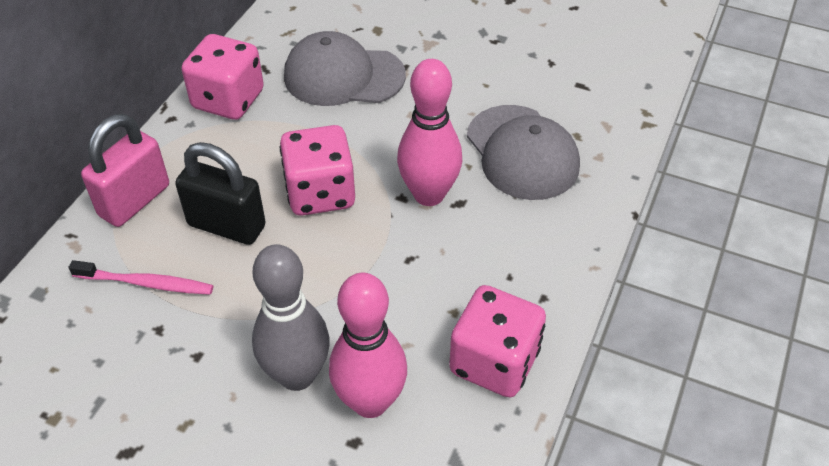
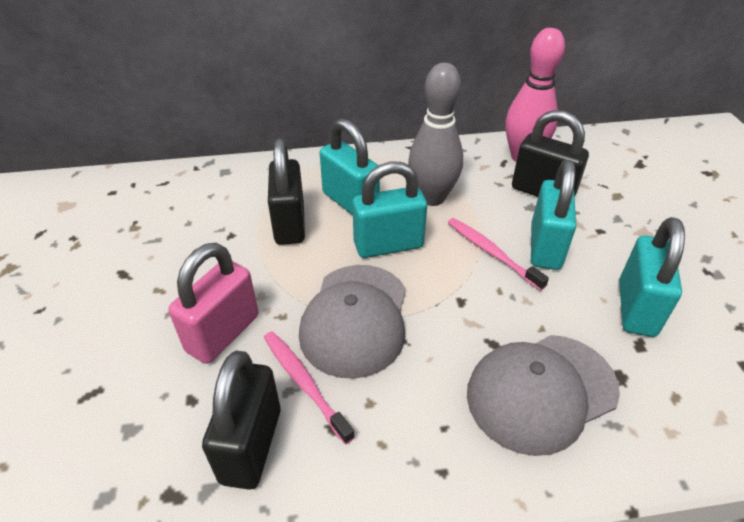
black padlock: [175,142,266,245] = 1 -> [202,351,281,490] [268,138,305,245] [512,110,589,197] = 3
pink bowling pin: [329,273,407,418] [397,59,462,206] = 2 -> [505,28,565,162] = 1
pink dice: [182,34,264,120] [280,125,355,216] [449,285,546,397] = 3 -> none = 0
pink toothbrush: [69,260,213,295] = 1 -> [264,331,355,445] [448,218,549,291] = 2
turquoise padlock: none = 0 -> [320,118,380,215] [352,162,427,258] [531,160,576,270] [619,217,685,337] = 4

